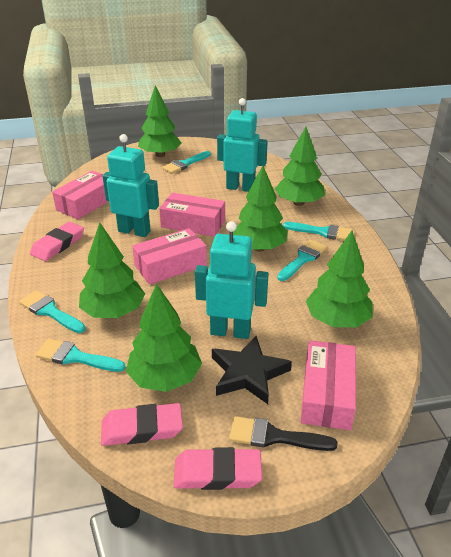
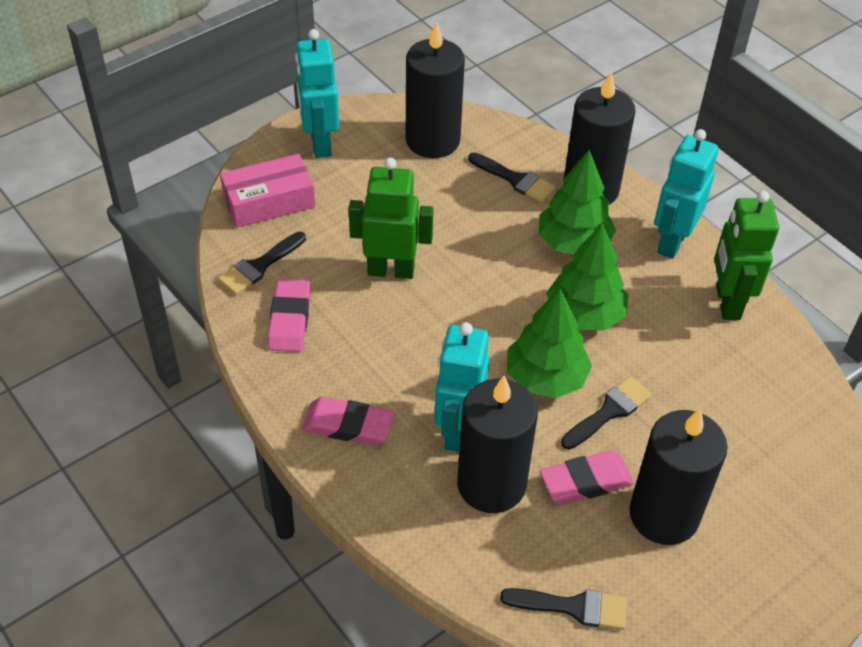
black brush: [229,416,338,451] = 1 -> [218,232,306,295] [468,152,555,203] [500,588,627,630] [561,376,652,450] = 4
black candle: none = 0 -> [406,21,465,158] [457,376,538,513] [564,71,636,205] [629,408,728,545] = 4
black star: [212,336,292,404] = 1 -> none = 0
green robot: none = 0 -> [349,158,434,279] [714,191,779,320] = 2
green tree: [79,222,145,318] [126,283,202,392] [138,85,182,157] [233,165,288,251] [275,127,325,206] [306,231,373,327] = 6 -> [507,288,592,398] [538,150,616,255] [546,223,629,331] = 3
pink box: [52,171,109,219] [132,228,207,285] [159,193,225,237] [301,340,356,430] = 4 -> [220,154,315,228] = 1
turquoise brush: [19,290,86,333] [36,339,126,372] [162,151,211,174] [277,240,327,281] [283,222,353,240] = 5 -> none = 0

